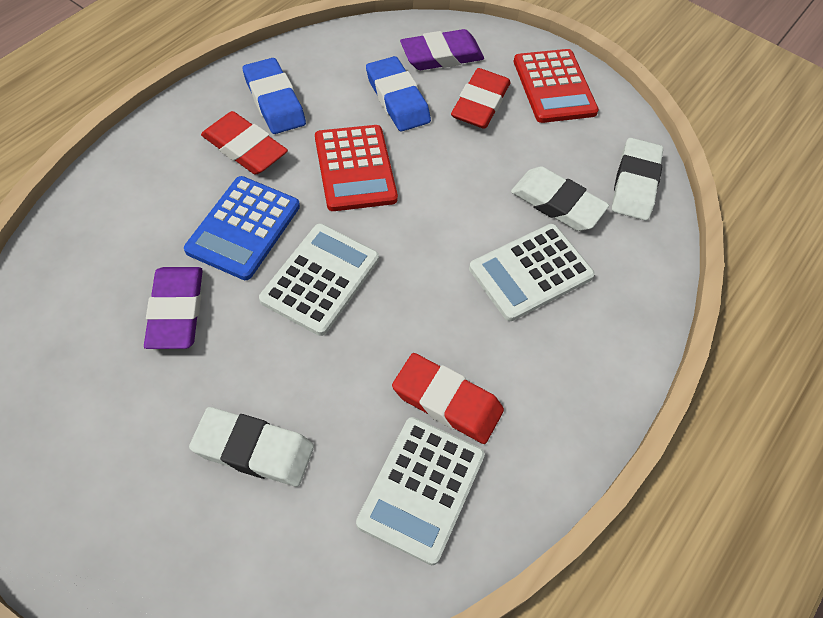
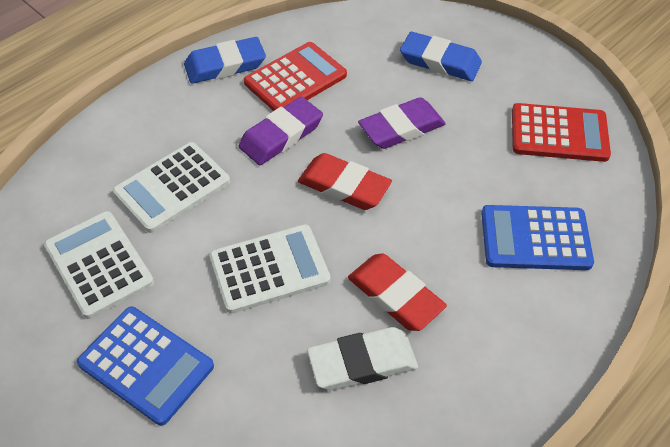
blue calculator: [184,176,300,280] = 1 -> [77,307,214,426] [481,205,594,270] = 2
red eraser: [201,111,288,174] [392,353,504,444] [451,68,511,129] = 3 -> [298,153,392,210] [348,253,447,331] = 2
white eraser: [189,407,314,487] [511,166,609,231] [612,138,663,221] = 3 -> [307,327,418,390] = 1

